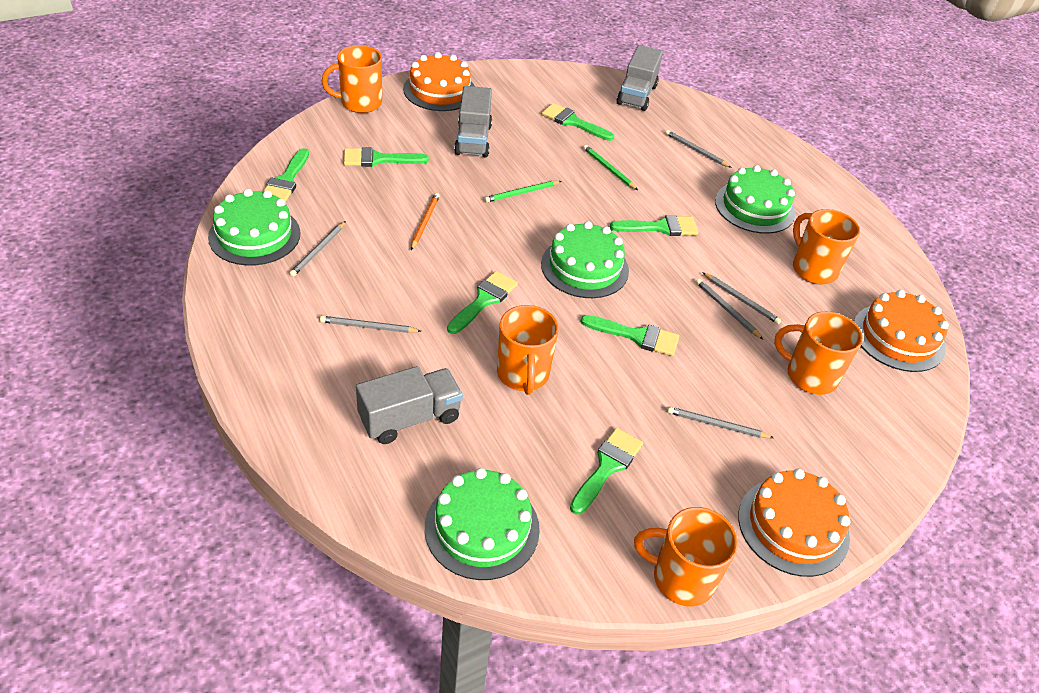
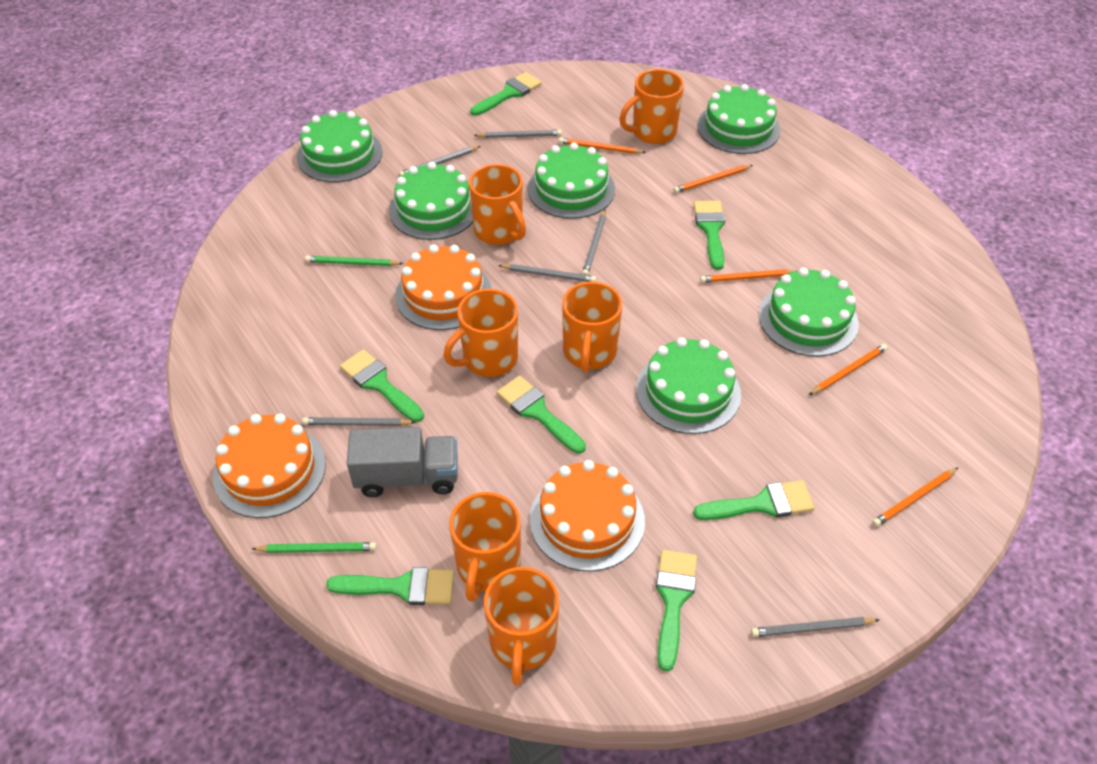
green cake: [208,189,300,266] [425,468,540,580] [541,221,629,298] [715,165,795,234] = 4 -> [297,110,383,183] [389,162,473,240] [528,143,615,219] [636,337,741,434] [697,84,781,154] [759,268,859,357] = 6
grey truck: [356,366,463,444] [454,86,492,157] [617,45,663,111] = 3 -> [347,427,458,497] = 1
orange mug: [322,45,382,113] [497,305,559,395] [634,507,738,606] [774,311,863,395] [793,209,860,285] = 5 -> [444,289,518,377] [449,492,521,602] [469,164,526,245] [484,567,559,686] [562,281,622,373] [619,69,684,144] = 6
orange pencil: [411,193,440,250] = 1 -> [558,137,646,154] [673,165,753,193] [700,269,795,283] [809,344,887,395] [872,467,959,527] = 5

